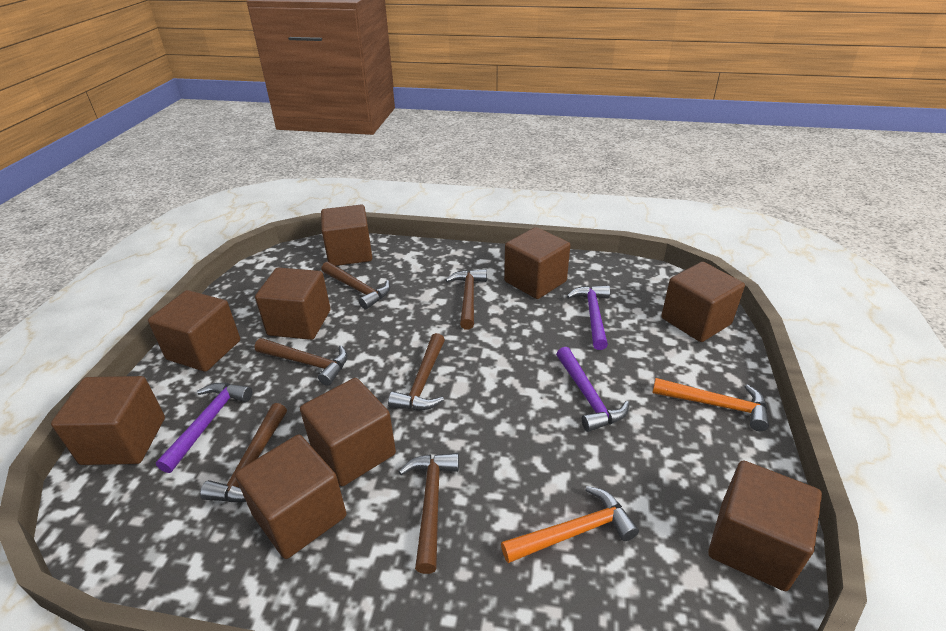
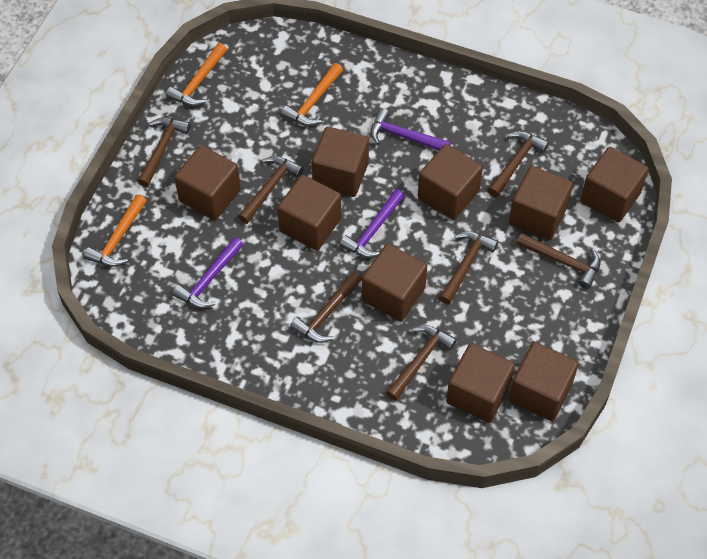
brown hammer: [200,403,287,502] [255,338,348,386] [321,262,390,310] [388,333,445,410] [399,453,459,574] [446,269,487,330] = 6 -> [137,117,191,187] [238,156,304,224] [290,271,362,343] [386,325,457,401] [439,231,498,305] [488,131,549,197] [516,233,600,289] = 7
orange hammer: [501,486,639,563] [652,378,769,431] = 2 -> [84,194,147,267] [166,43,227,106] [281,63,343,126] = 3

